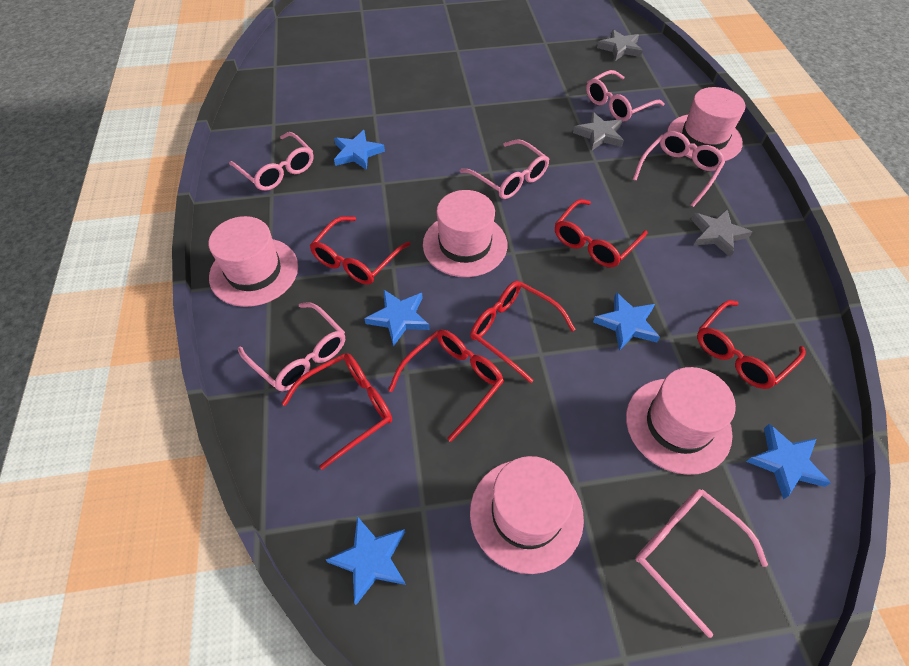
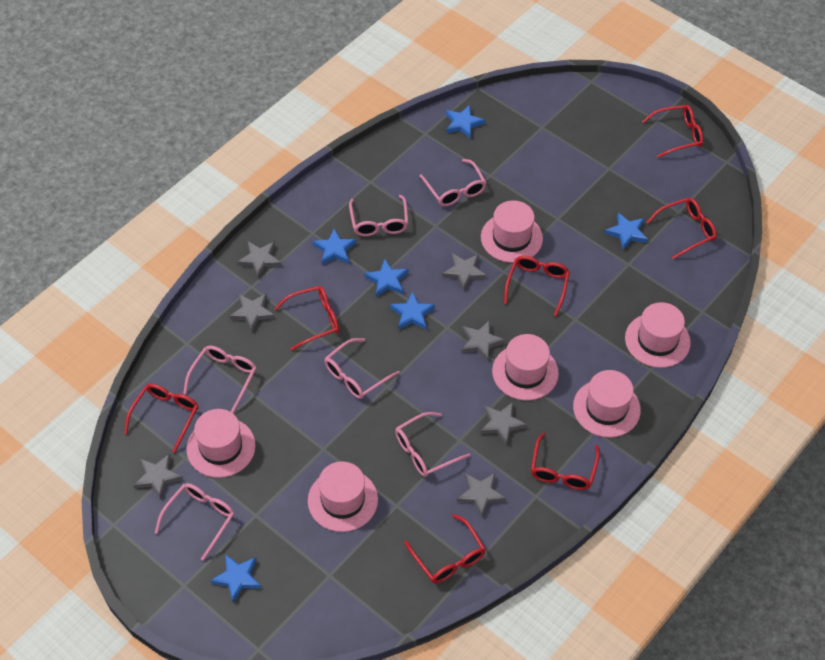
blue star: [326,516,406,605] [334,130,385,170] [364,289,429,347] [593,292,660,351] [746,424,831,500] = 5 -> [210,554,261,603] [313,228,356,265] [365,259,408,297] [390,291,435,330] [446,105,485,139] [605,213,648,250] = 6
grey star: [573,112,624,150] [597,29,643,61] [691,209,752,257] = 3 -> [134,454,183,499] [230,293,275,332] [237,242,281,279] [442,253,487,290] [457,473,506,517] [461,321,505,361] [480,402,527,446] = 7
pink hat: [209,216,298,307] [423,190,507,277] [470,456,584,574] [626,367,736,475] [667,87,745,161] = 5 -> [186,409,256,478] [308,461,378,532] [481,200,543,263] [492,334,559,400] [573,370,641,438] [625,302,691,368] = 6
red glasses: [281,353,392,470] [310,216,411,285] [388,329,504,442] [470,281,576,383] [555,199,647,267] [697,300,805,389] = 6 -> [124,384,199,453] [274,286,339,351] [404,514,486,583] [504,256,570,316] [531,433,600,490] [642,105,703,158] [647,198,717,260] = 7

